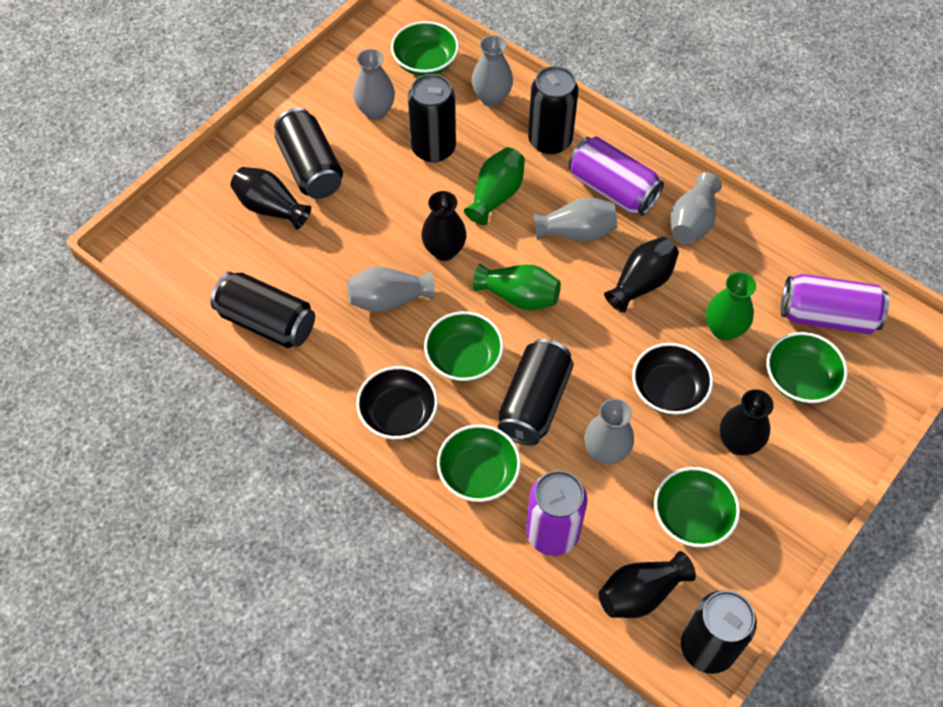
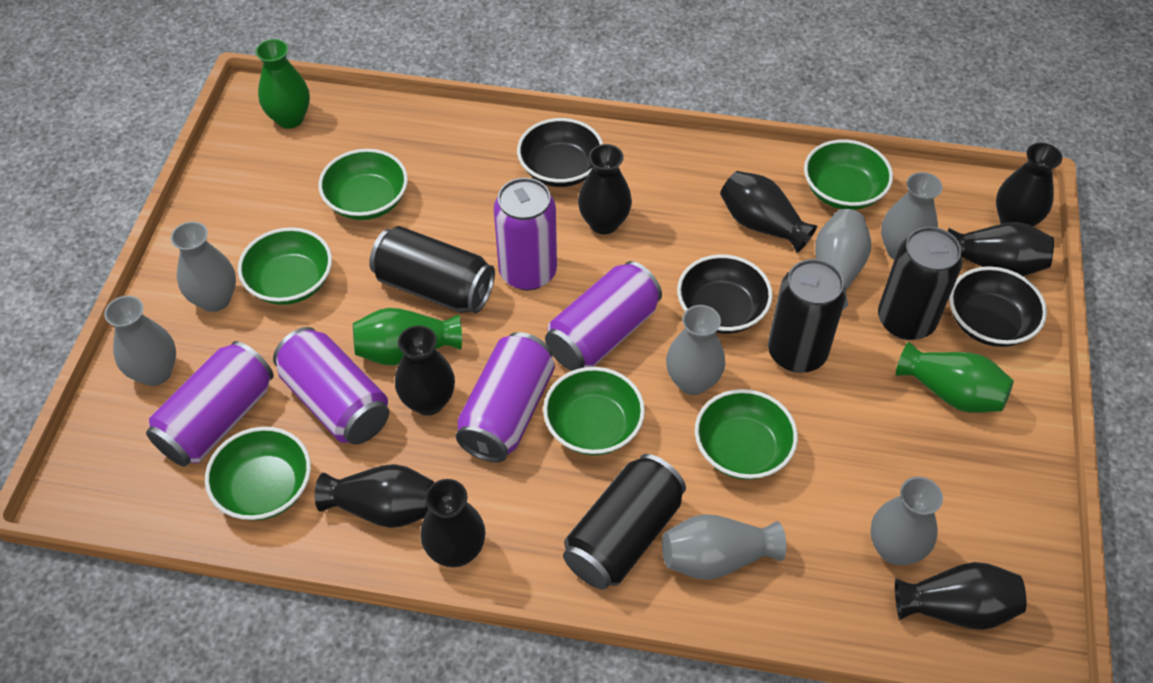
black bowl: [356,366,438,439] [632,343,713,415] = 2 -> [517,118,603,187] [677,254,773,334] [949,266,1047,347] = 3
black can: [211,271,315,348] [274,108,343,199] [408,74,456,162] [498,339,574,446] [528,66,578,155] [681,590,757,674] = 6 -> [369,226,495,313] [563,454,686,590] [768,259,846,373] [878,227,963,340] = 4
black vase: [230,167,311,229] [421,191,466,261] [599,551,696,618] [604,237,679,313] [720,389,774,455] = 5 -> [315,464,434,528] [395,325,455,416] [420,479,486,567] [578,144,632,234] [720,171,818,253] [895,562,1026,630] [948,222,1054,276] [996,143,1062,227] = 8
green bowl: [391,21,459,76] [424,311,504,382] [437,424,521,502] [654,467,740,547] [766,332,848,404] = 5 -> [205,427,311,520] [238,227,332,305] [318,149,408,220] [543,367,645,455] [695,389,798,480] [804,139,893,210] = 6
grey vase: [348,266,435,312] [353,49,395,120] [472,35,513,107] [534,197,617,242] [584,398,634,464] [670,172,722,244] = 6 -> [104,296,176,386] [171,221,236,312] [662,514,786,580] [666,305,725,395] [815,209,871,309] [870,477,943,565] [881,172,942,260] = 7
purple can: [526,470,587,556] [568,136,664,216] [781,274,889,334] = 3 -> [146,341,274,467] [273,327,389,445] [456,332,555,463] [493,178,557,291] [545,261,662,371] = 5

